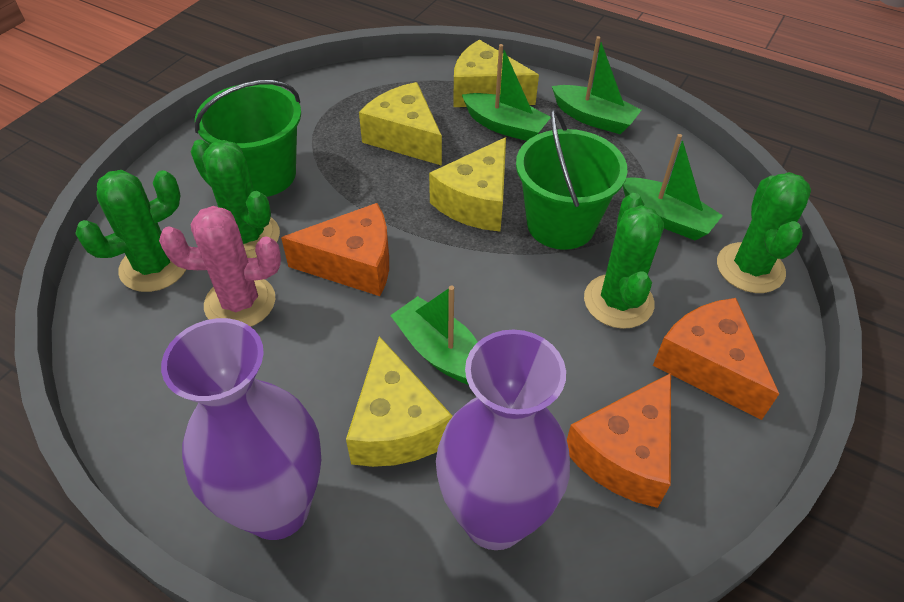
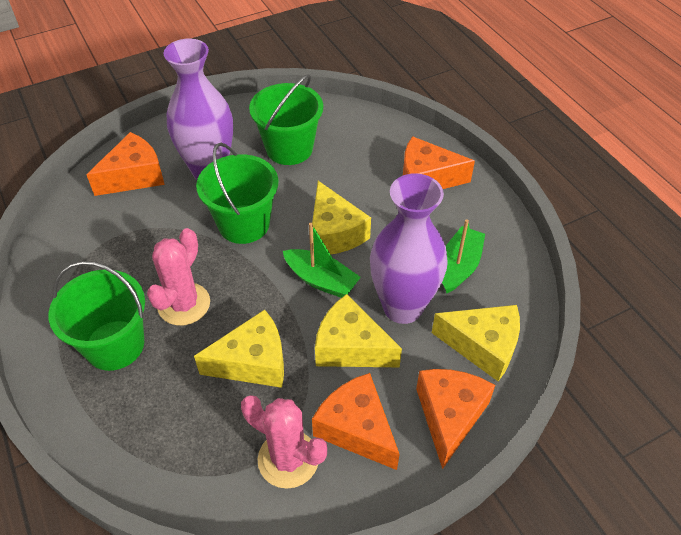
green boat: [390,286,478,385] [462,44,551,141] [552,36,642,134] [623,134,723,241] = 4 -> [283,223,361,298] [442,219,485,293] = 2
green bucket: [195,80,301,197] [516,108,628,250] = 2 -> [49,261,145,371] [196,143,278,244] [249,74,323,165] = 3
green cactus: [75,170,186,292] [190,139,280,258] [584,193,664,329] [717,172,811,293] = 4 -> none = 0
orange cheese: [281,203,389,296] [567,373,671,508] [653,298,779,420] = 3 -> [87,132,165,196] [312,373,399,470] [403,136,475,189] [416,369,495,469] = 4
pink cactus: [159,206,281,327] = 1 -> [147,228,210,325] [241,395,327,489] = 2

